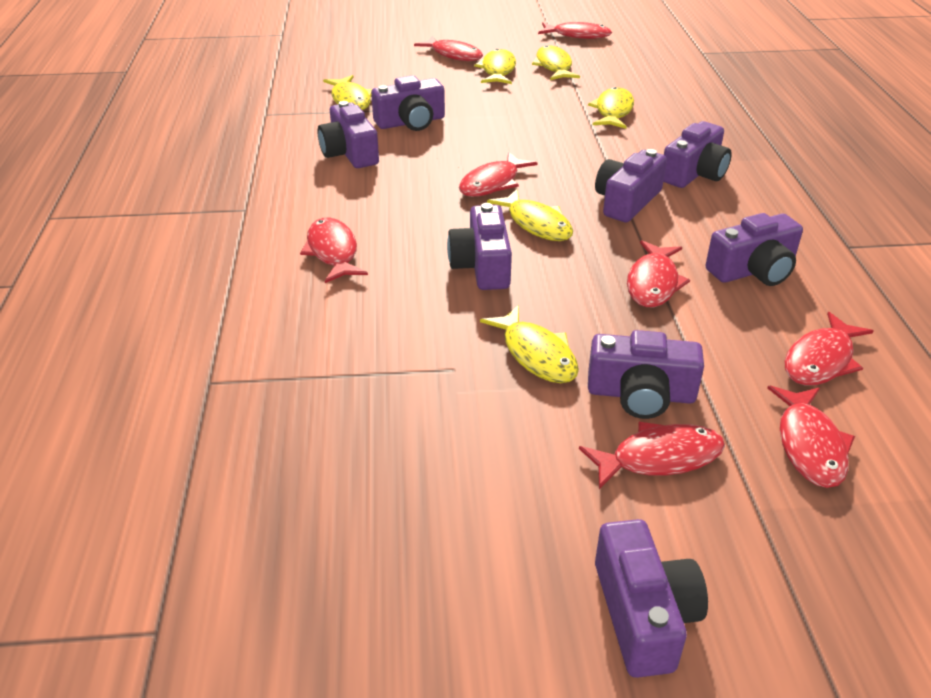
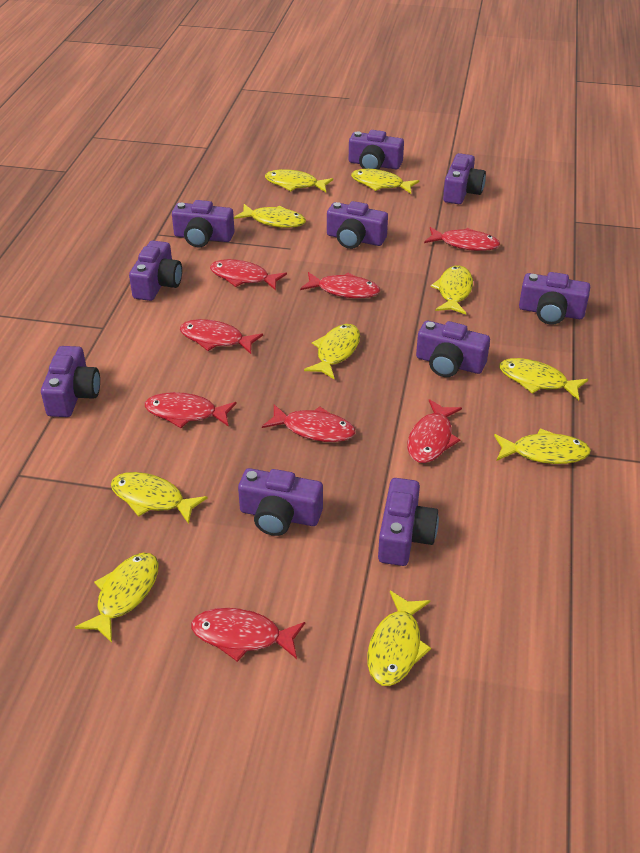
purple camera: [318,101,379,168] [371,75,445,131] [447,203,512,290] [588,330,704,419] [595,149,667,222] [595,519,708,678] [663,121,732,188] [706,213,803,286] = 8 -> [41,346,100,417] [129,241,182,301] [172,200,235,247] [238,468,323,536] [327,201,388,249] [349,130,404,170] [378,478,439,566] [416,321,490,377] [443,153,486,204] [519,272,590,325] = 10
yellow fish: [323,75,372,110] [474,49,516,84] [480,305,579,383] [487,189,573,241] [532,45,580,80] [588,87,634,129] = 6 -> [75,553,159,643] [111,472,208,524] [234,204,306,228] [265,169,333,192] [304,324,360,379] [351,169,419,194] [367,591,431,686] [431,265,473,314] [494,428,591,464] [499,358,588,400] = 10

